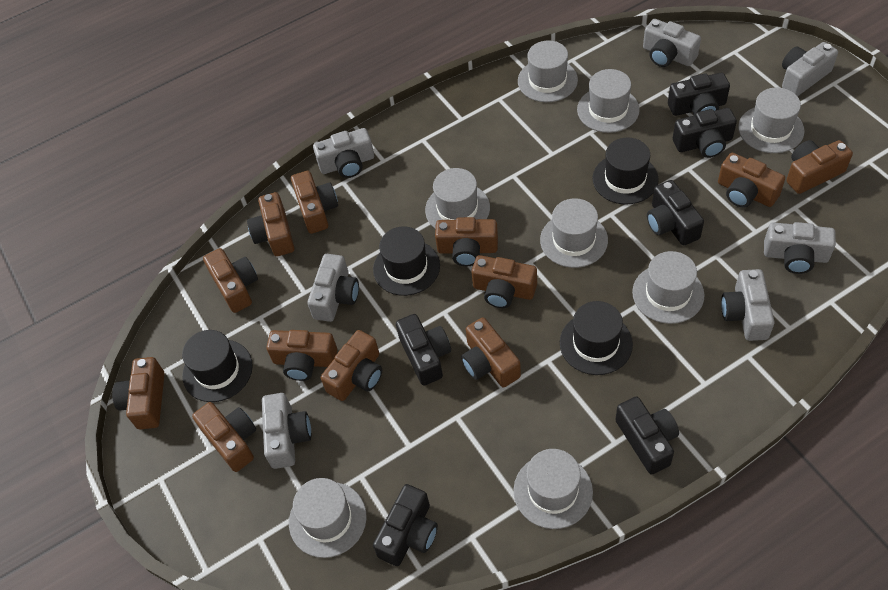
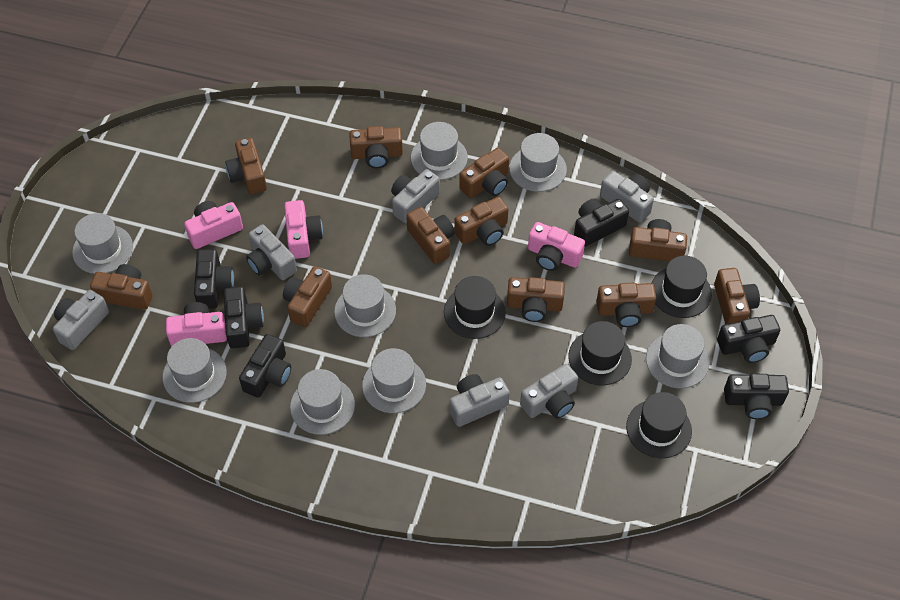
brown camera: [112,357,165,429] [192,402,256,472] [203,248,258,313] [247,192,294,257] [266,330,337,381] [291,171,338,234] [321,330,382,401] [435,217,498,266] [461,317,521,387] [471,255,537,308] [718,153,785,208] [786,140,853,194] = 12 -> [90,264,153,310] [225,138,267,194] [283,266,332,327] [349,126,403,168] [406,207,455,264] [454,197,508,246] [459,148,509,198] [507,277,565,322] [596,283,656,327] [629,219,687,262] [714,268,760,324] = 11
grey camera: [262,393,311,469] [307,254,359,322] [313,128,374,178] [643,19,701,67] [721,269,775,341] [764,222,836,274] [782,42,838,96] = 7 -> [53,290,109,350] [246,224,297,280] [391,169,440,223] [449,374,510,427] [520,364,578,419] [600,171,654,223] = 6
pink camera: none = 0 -> [166,302,227,346] [184,201,243,249] [284,200,323,259] [528,222,585,271] = 4

